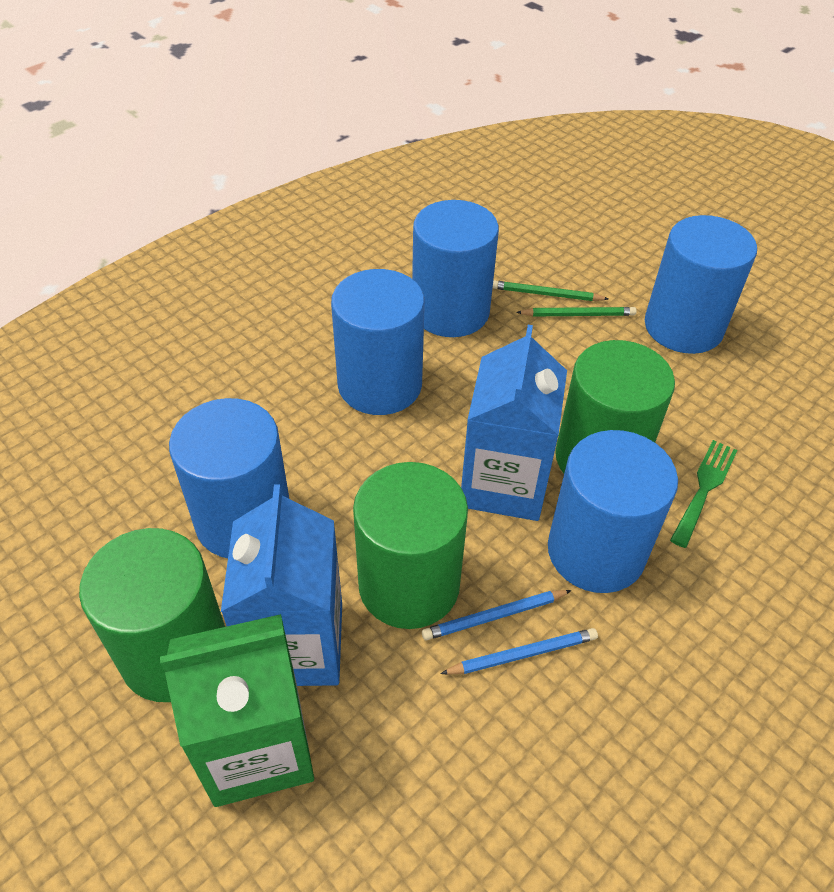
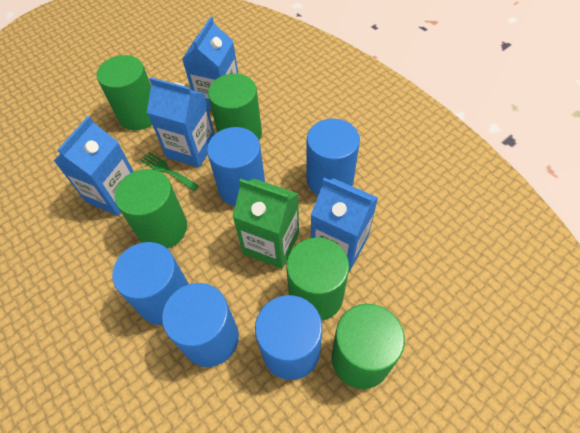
blue carton: [221,485,342,686] [461,325,567,521] = 2 -> [54,116,134,216] [147,77,215,167] [182,17,238,110] [311,178,378,271] = 4
blue pencil: [422,590,572,641] [440,628,598,675] = 2 -> none = 0
green cylinder: [79,528,225,702] [353,462,468,629] [555,340,675,473] = 3 -> [96,55,152,130] [115,169,187,249] [208,74,262,140] [286,237,349,321] [332,304,405,389] = 5
green pencil: [492,280,609,301] [516,307,637,316] = 2 -> none = 0

